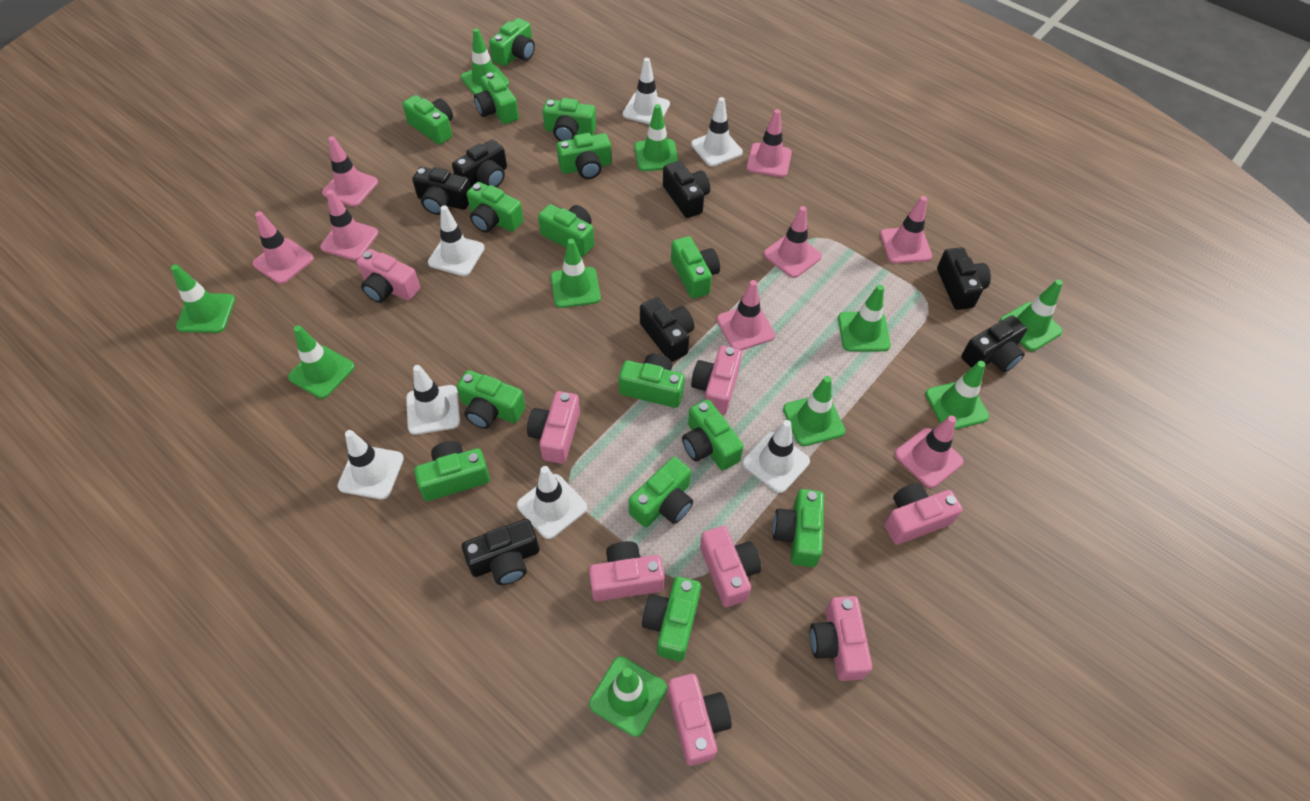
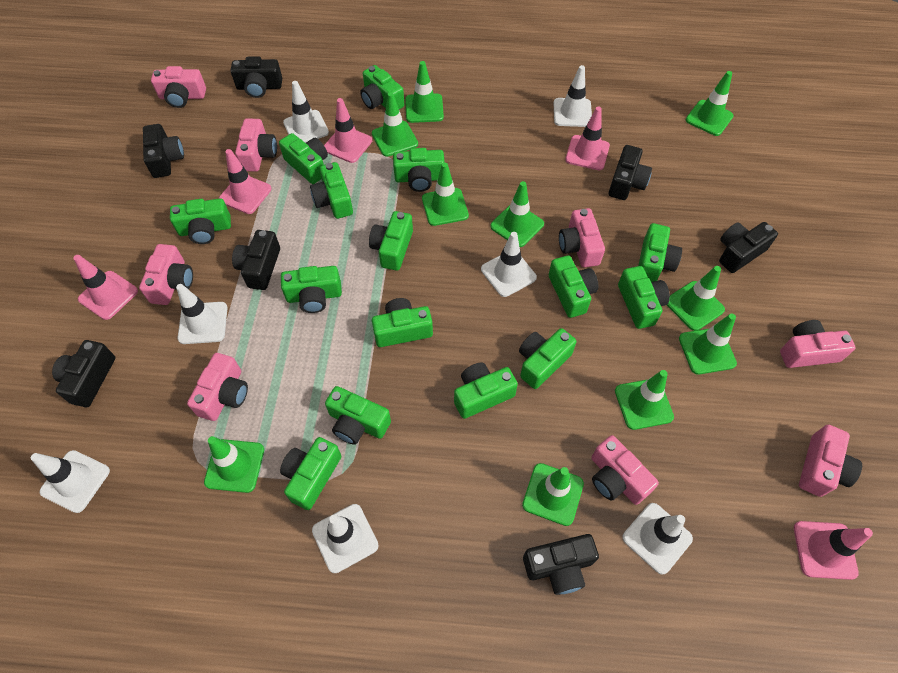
pink traffic cone: [252,211,314,284] [320,190,378,261] [322,136,378,207] [717,280,775,350] [746,109,792,177] [764,206,822,278] [880,196,932,263] [895,415,964,488] = 8 -> [73,255,138,320] [219,149,272,214] [324,98,372,163] [565,107,610,170] [794,521,873,580] = 5

